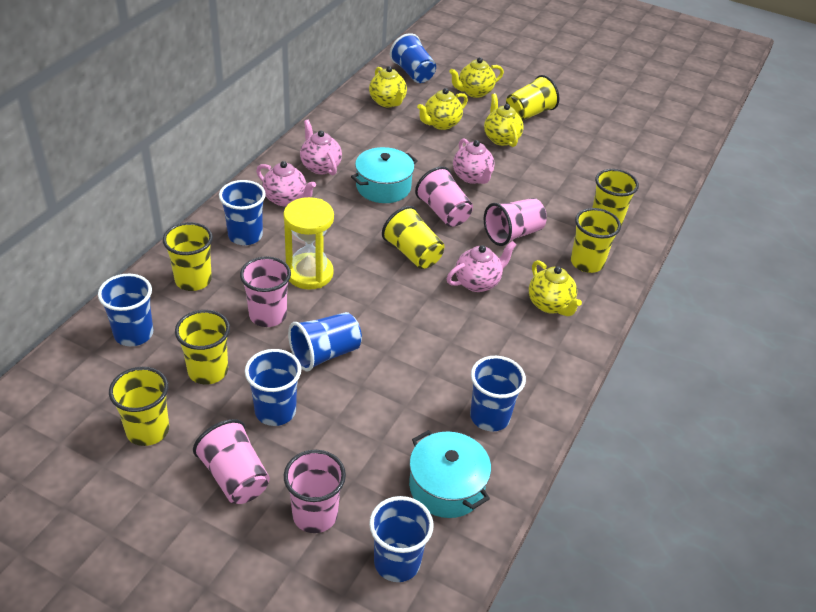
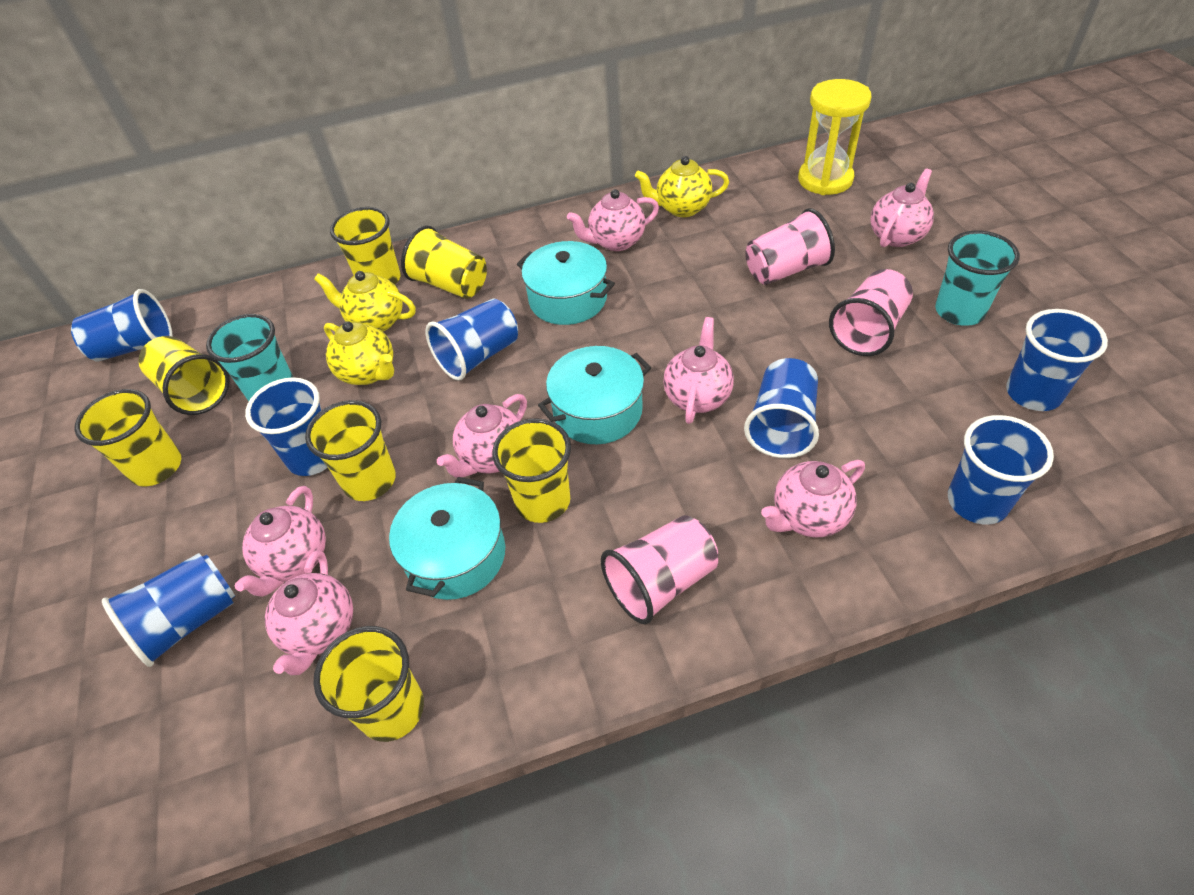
pink cup: [193,419,270,504] [240,256,291,327] [284,450,346,533] [415,166,473,227] [484,198,547,246] = 5 -> [601,515,718,625] [745,208,835,285] [829,269,913,356] = 3
pink teapot: [256,161,316,206] [300,120,342,175] [447,241,517,292] [453,138,495,184] = 4 -> [235,486,326,597] [265,550,353,675] [437,394,527,478] [567,189,659,251] [663,317,734,424] [761,460,865,538] [870,168,934,247] = 7
turquoise cup: none = 0 -> [206,314,293,401] [935,230,1020,326] = 2
turquoise pot: [351,147,417,203] [409,430,491,518] = 2 -> [389,477,505,600] [517,241,615,325] [538,346,651,444] = 3
yellow teapot: [369,66,407,107] [417,88,468,130] [449,57,504,98] [484,93,524,147] [529,260,582,316] = 5 -> [314,271,416,332] [324,321,394,385] [635,156,729,217] = 3

